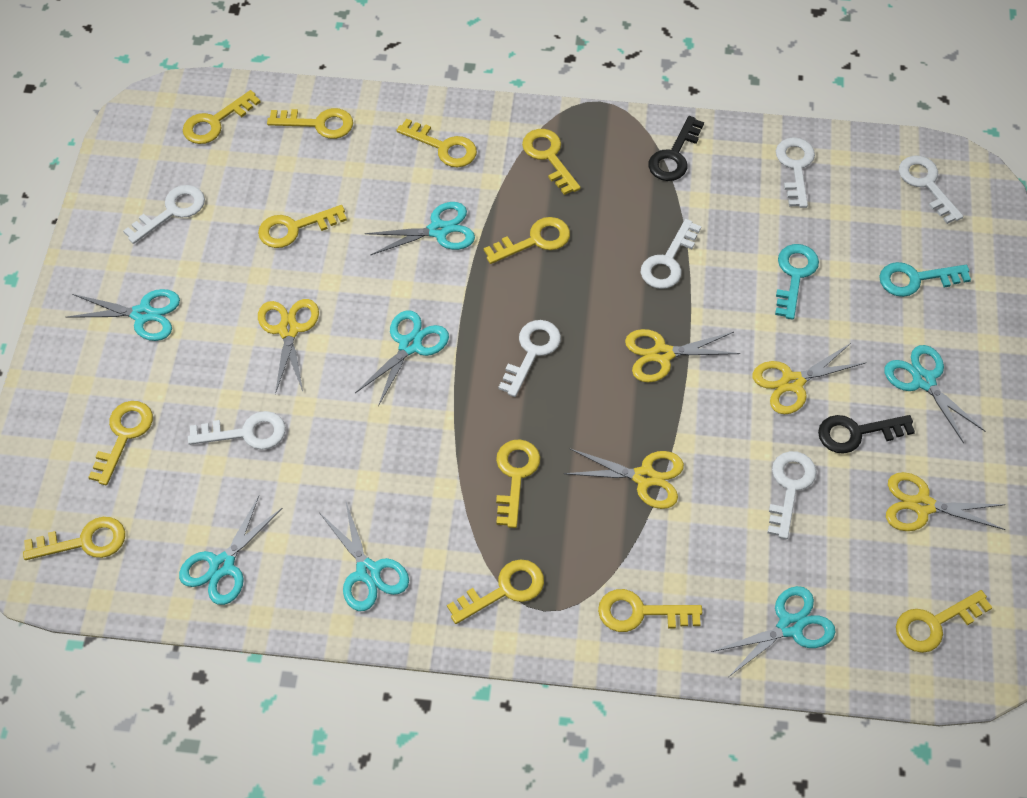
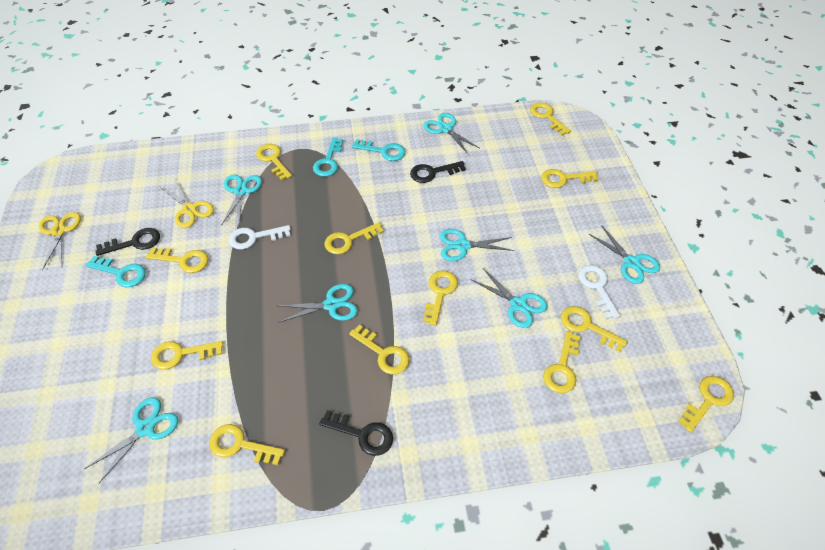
black key: [648,116,704,181] [818,415,915,454] = 2 -> [95,228,160,256] [319,411,393,456] [410,161,466,183] = 3
turquoise key: [775,244,819,320] [879,262,971,297] = 2 -> [86,256,146,287] [313,137,343,177] [352,139,406,161] = 3
white key: [123,185,205,244] [188,411,286,450] [498,320,561,397] [641,219,701,289] [767,451,817,539] [776,137,815,208] [899,156,963,224] = 7 -> [229,225,291,249] [578,265,620,319] = 2
yellow scissors: [258,299,319,394] [564,448,684,509] [625,329,741,382] [752,343,865,414] [886,472,1006,531] = 5 -> [39,212,81,271] [159,178,214,228] = 2

